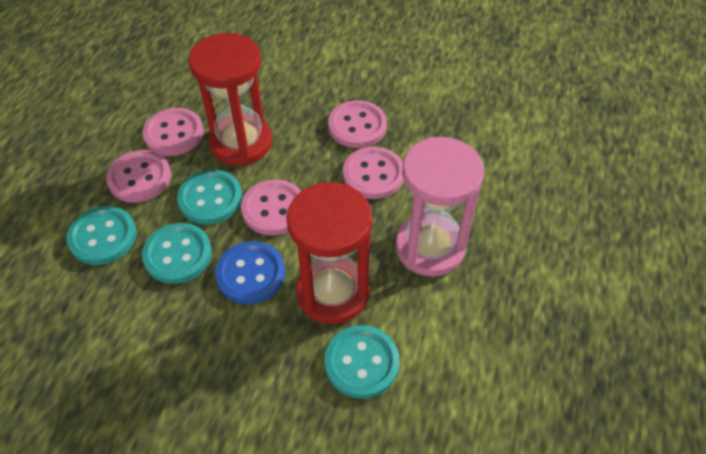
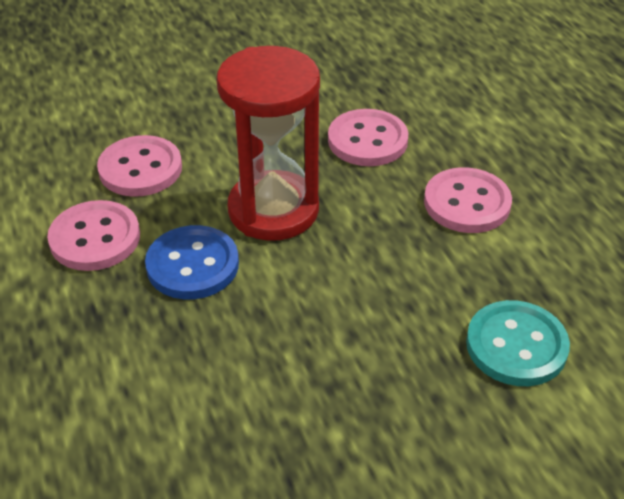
pink button: [106,150,171,203] [142,108,204,156] [241,180,301,235] [328,100,387,148] [343,147,404,199] = 5 -> [47,200,140,271] [97,135,182,197] [328,109,408,166] [424,167,512,233] = 4
pink hourglass: [395,137,484,277] = 1 -> none = 0
red hourglass: [189,33,272,166] [286,182,373,324] = 2 -> [217,46,320,241] = 1
turquoise button: [67,206,136,265] [142,223,212,284] [177,170,242,225] [325,326,400,399] = 4 -> [466,300,570,386] = 1

